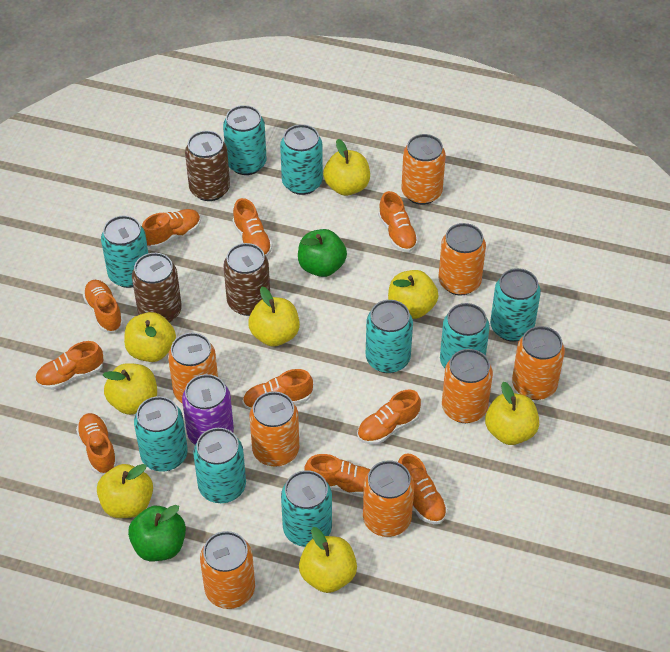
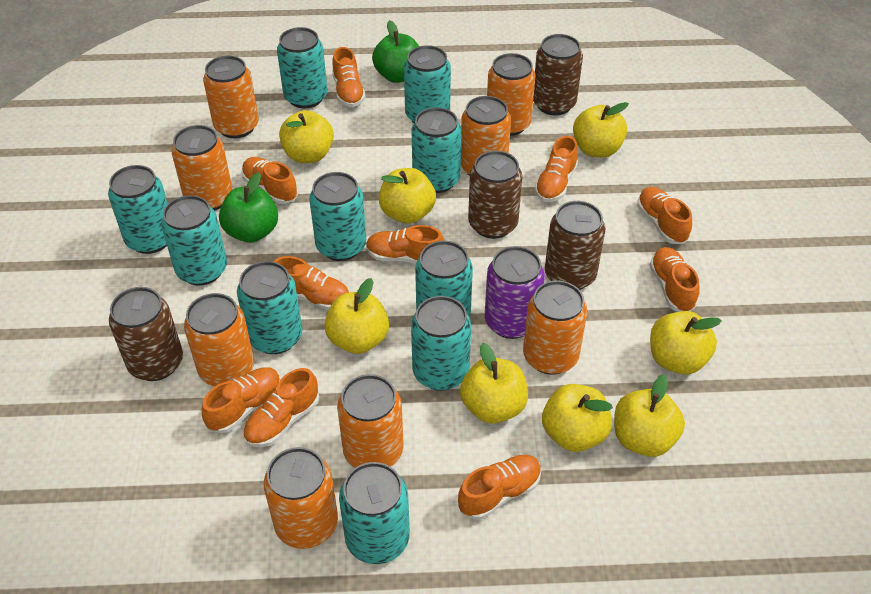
brown can: [132,253,182,323] [185,131,230,201] [224,243,270,316] = 3 -> [109,287,183,381] [468,151,522,239] [533,34,583,116] [545,201,606,290] = 4
turquoise can: [101,216,148,288] [134,396,188,471] [193,428,246,503] [223,105,266,175] [280,124,323,195] [281,470,332,547] [366,300,413,373] [440,303,490,368] [490,268,541,342] = 9 -> [108,165,168,254] [161,195,227,286] [237,261,302,354] [277,27,327,108] [309,172,366,261] [339,462,410,564] [404,45,451,123] [411,107,462,193] [411,296,471,391] [415,241,473,317] = 10

